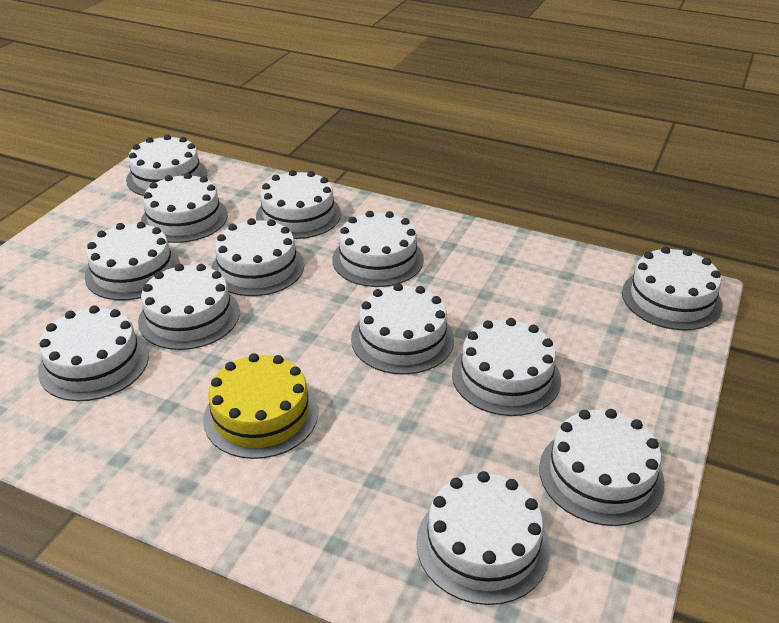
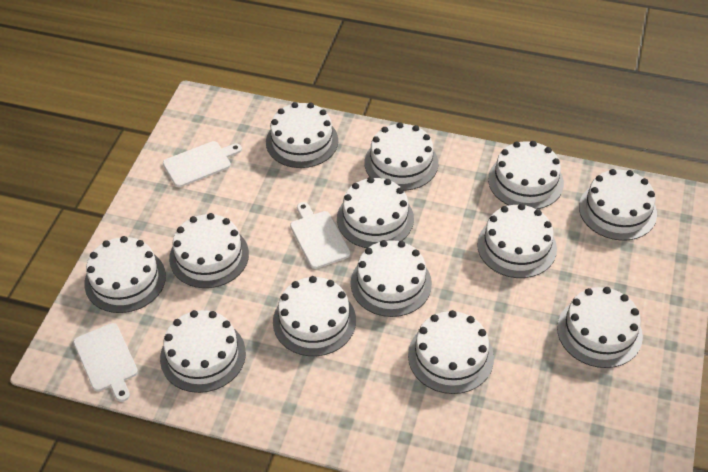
white cutting board: none = 0 -> [73,323,138,402] [163,141,242,187] [290,202,351,269] = 3
yellow cake: [203,353,318,459] = 1 -> none = 0

